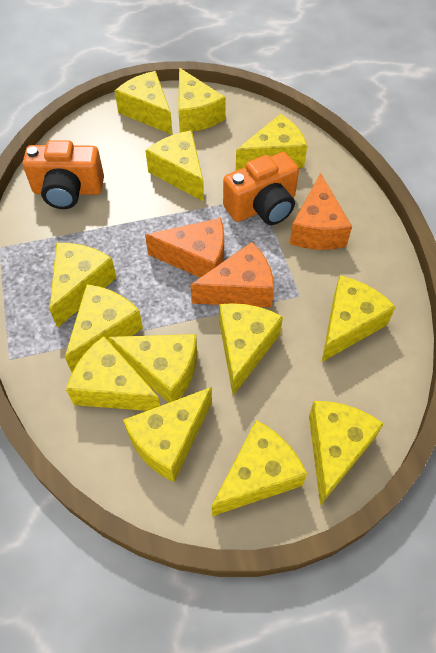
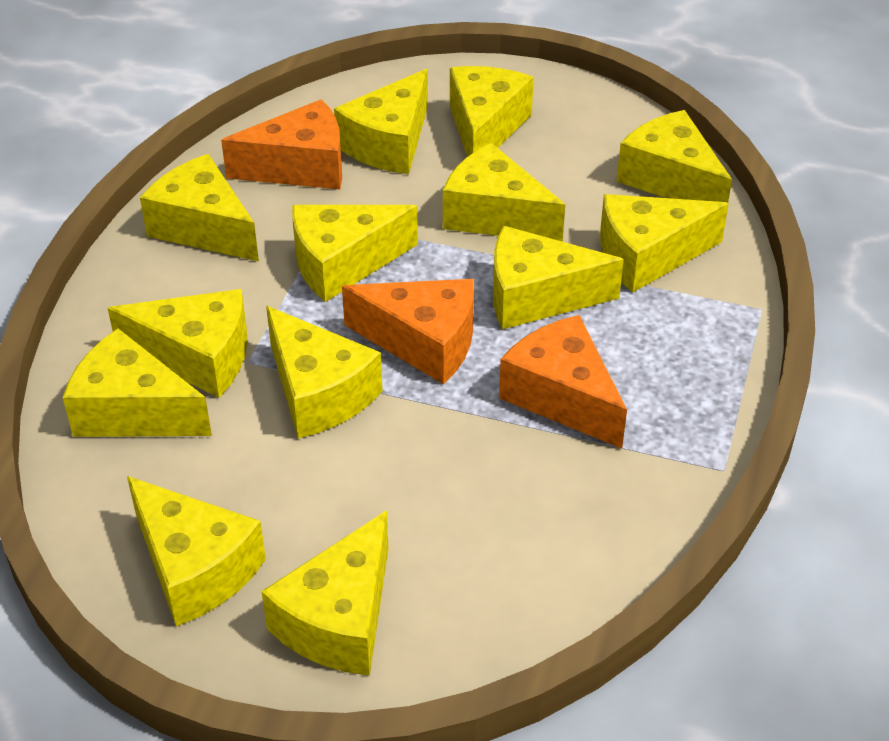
orange camera: [23,140,104,209] [223,152,299,225] = 2 -> none = 0

